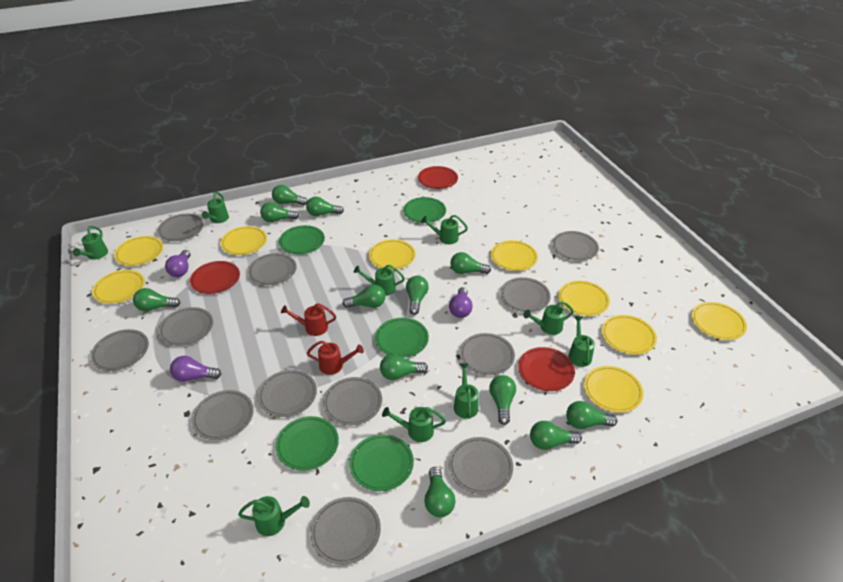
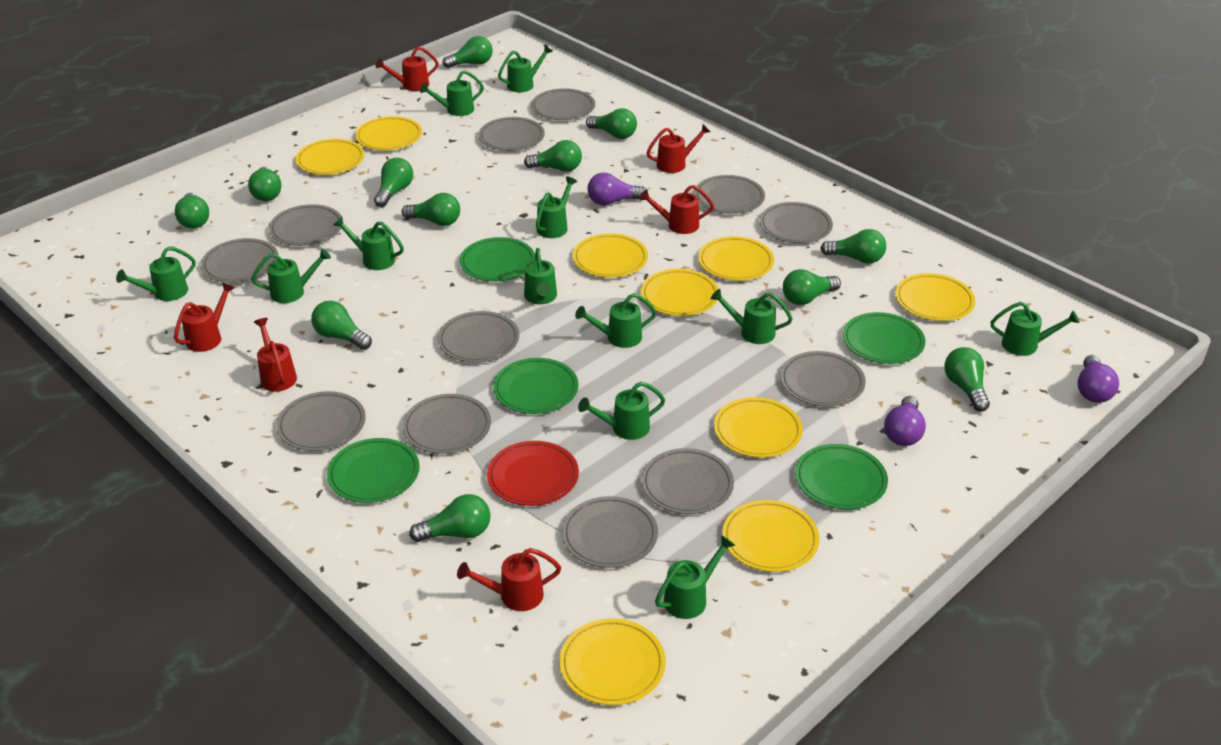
green watering can: [73,226,108,260] [202,192,229,223] [238,496,310,536] [354,265,405,296] [382,407,446,442] [421,215,468,244] [454,363,479,419] [523,301,574,335] [568,316,595,367] = 9 -> [116,246,196,301] [251,249,331,303] [334,216,404,270] [420,70,484,116] [498,45,553,92] [524,248,557,304] [536,176,577,238] [575,293,657,348] [578,382,665,440] [655,535,735,619] [711,289,793,344] [991,302,1080,356] = 12
red plate: [190,261,240,294] [418,166,458,189] [518,347,575,391] = 3 -> [487,441,579,506] = 1
red watering can: [281,303,336,336] [307,341,364,375] = 2 -> [174,282,234,352] [254,318,297,392] [375,47,438,91] [457,548,561,611] [639,185,714,234] [646,124,711,173] = 6

